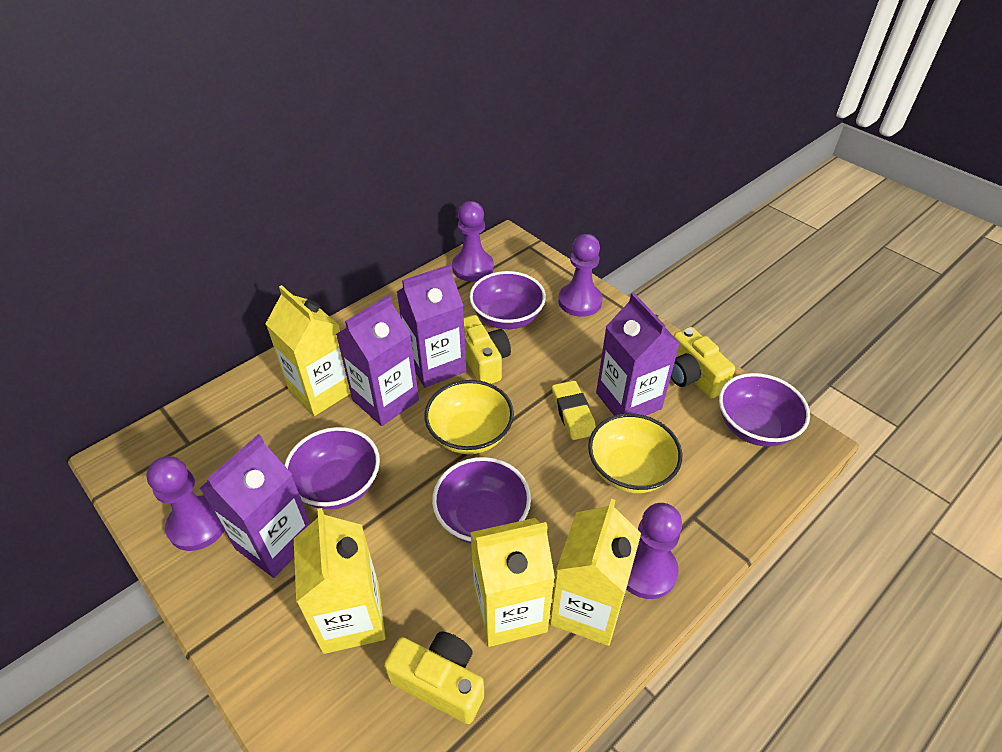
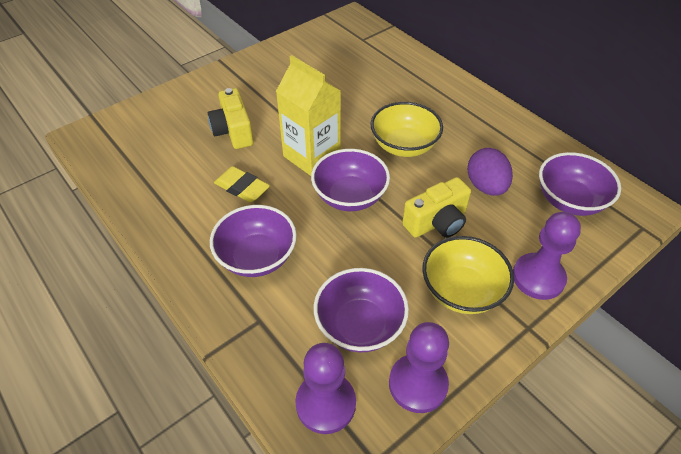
purple carton: [199,434,311,578] [336,295,419,426] [397,265,466,388] [596,292,680,416] = 4 -> none = 0
purple egg: none = 0 -> [467,148,513,196] = 1
purple pawn: [147,456,224,551] [452,201,494,282] [558,234,603,317] [626,503,682,599] = 4 -> [295,343,356,434] [389,322,449,413] [513,212,581,300] = 3
yellow camera: [384,631,484,724] [464,315,511,384] [670,327,735,399] = 3 -> [208,88,254,149] [402,177,471,238] = 2
yellow carton: [266,285,351,416] [294,508,385,654] [470,518,555,647] [550,499,641,646] = 4 -> [276,55,341,176] = 1

